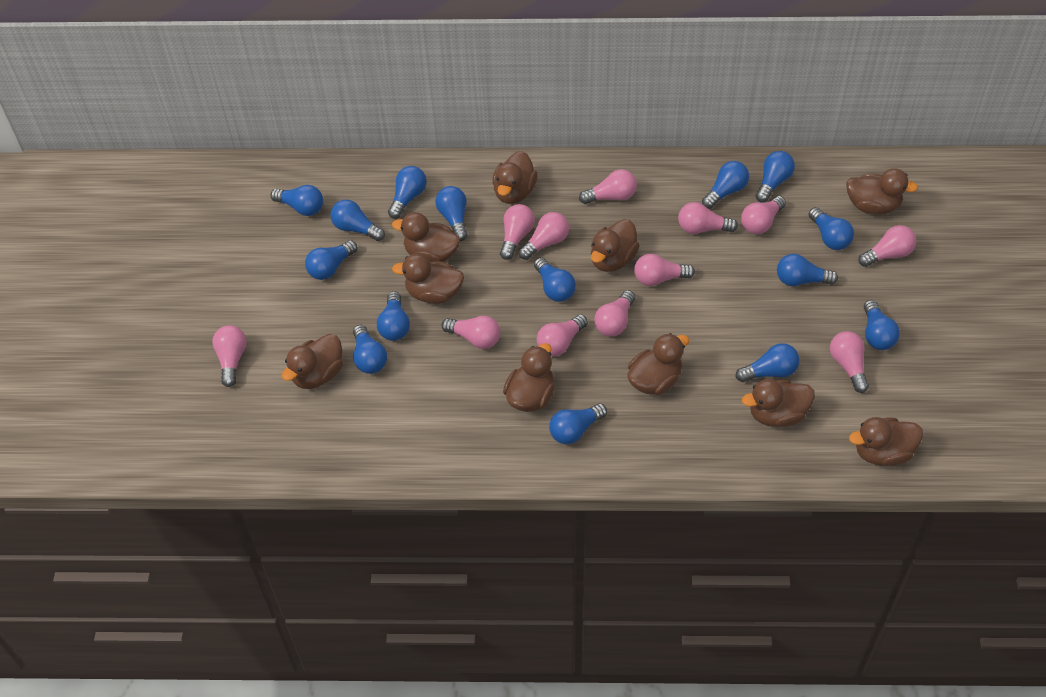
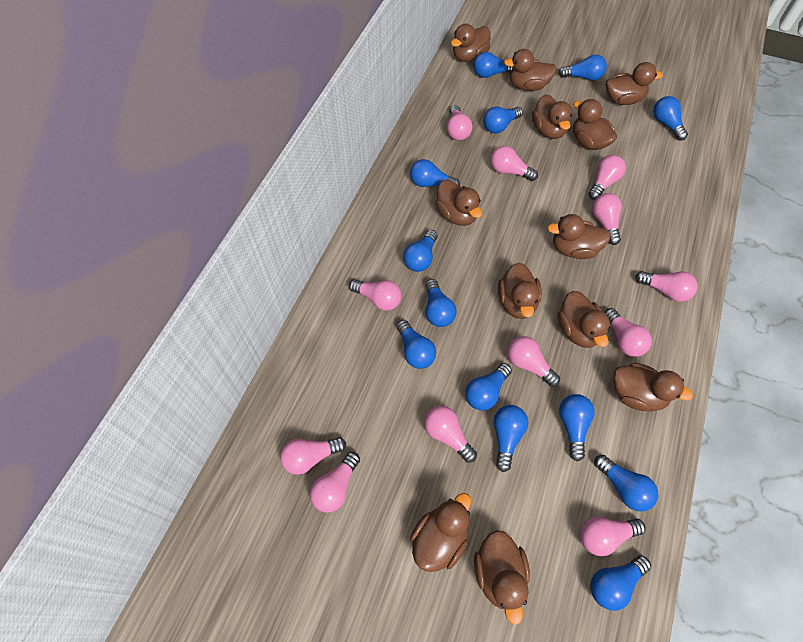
blue light bulb: [271,185,323,216] [305,240,357,280] [330,199,385,241] [353,325,387,374] [377,291,410,341] [388,166,427,219] [435,186,467,241] [534,257,576,302] [549,403,607,444] [702,161,749,209] [736,343,800,382] [756,151,795,203] [777,254,838,286] [808,207,854,250] [864,300,900,350] = 15 -> [396,320,436,369] [403,230,438,272] [410,159,460,187] [425,279,457,327] [465,363,512,410] [474,52,513,78] [483,107,523,133] [494,405,528,472] [558,54,607,81] [559,394,595,461] [590,555,651,611] [594,455,658,512] [653,96,688,140] = 13
brown duck: [282,334,343,389] [392,212,460,262] [392,254,464,304] [492,151,538,204] [503,343,555,412] [591,219,640,272] [627,333,689,395] [742,379,815,427] [846,168,918,215] [849,417,923,466] = 10 -> [410,493,471,572] [435,179,482,226] [451,24,491,62] [474,530,530,625] [498,263,542,319] [504,49,557,91] [532,94,572,139] [547,214,611,259] [557,291,610,348] [573,99,617,150] [605,62,663,105] [613,363,693,412] = 12

